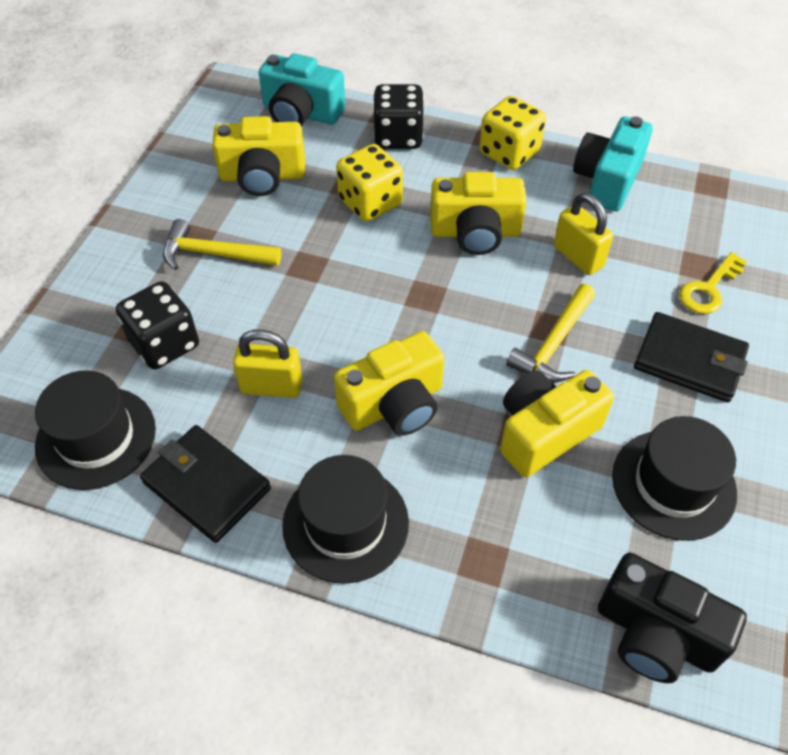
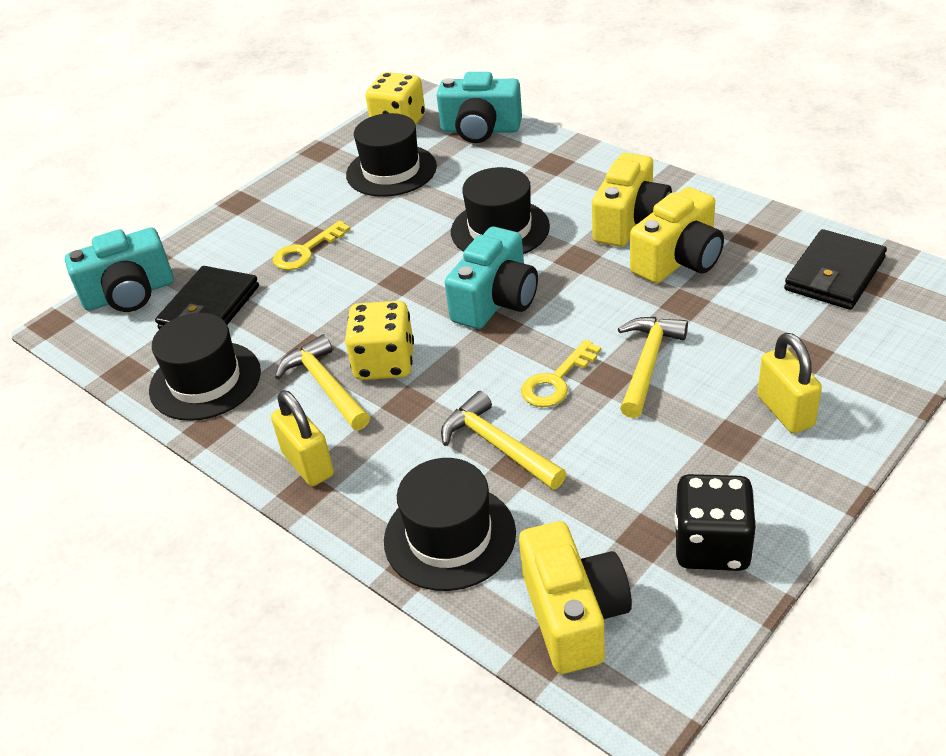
black camera: [598,553,747,683] = 1 -> none = 0
black dice: [116,281,199,369] [373,84,424,149] = 2 -> [674,474,756,571] = 1
black hat: [35,370,156,490] [282,455,409,584] [612,416,737,541] = 3 -> [149,313,261,421] [346,113,437,197] [384,458,516,591] [451,167,550,254] = 4
turquoise camera: [259,53,345,126] [573,116,653,211] = 2 -> [65,228,174,312] [437,72,522,143] [445,227,538,329] = 3
yellow camera: [212,116,305,196] [334,331,444,436] [430,172,527,255] [500,370,614,477] = 4 -> [519,521,632,674] [592,153,672,247] [630,187,724,283] = 3
yellow hammer: [163,219,281,270] [506,284,595,383] = 2 -> [275,334,370,430] [441,391,566,490] [618,317,688,418] = 3
yellow key: [679,252,747,314] = 1 -> [273,220,350,270] [521,340,601,407] = 2

